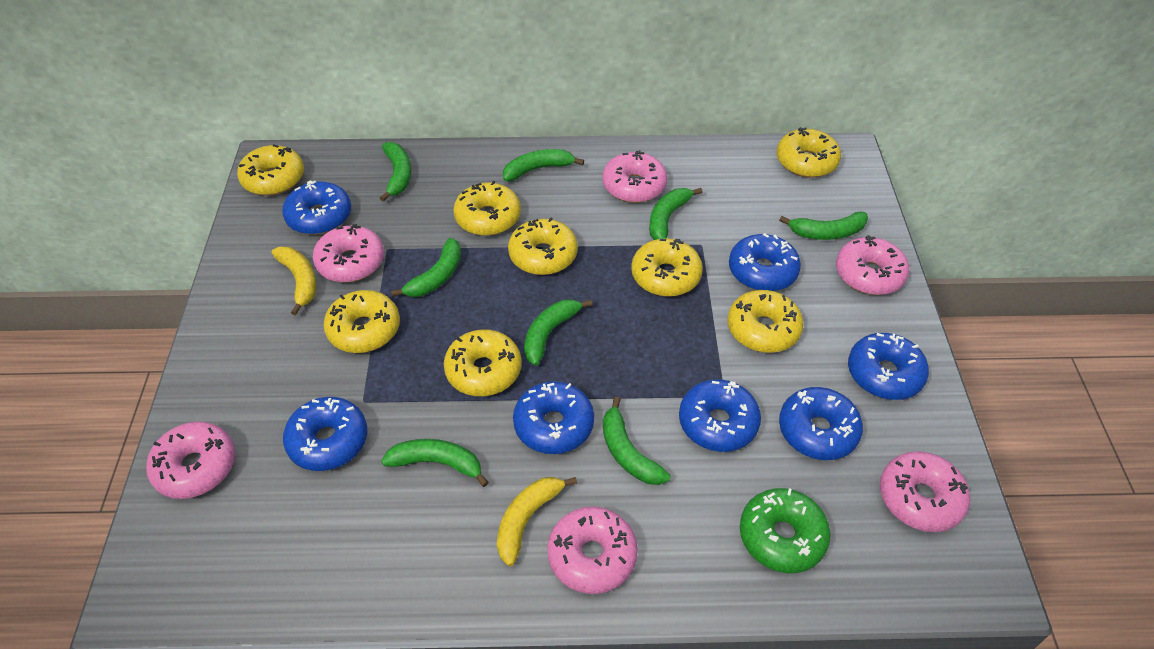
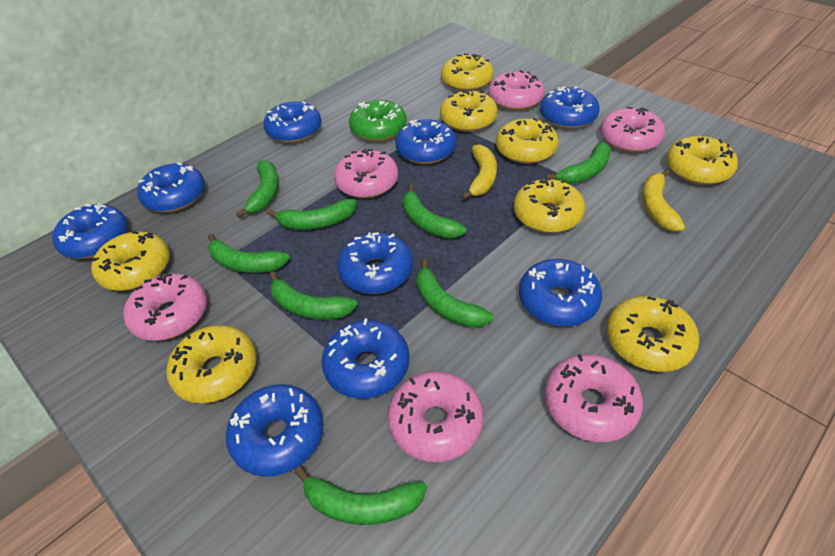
blue donut: [282,180,351,235] [283,397,368,471] [513,381,594,454] [679,379,761,452] [729,233,801,291] [779,387,863,460] [848,333,929,400] = 7 -> [52,203,128,259] [137,163,205,212] [226,384,323,477] [263,101,322,143] [321,318,409,399] [337,232,413,294] [395,119,456,164] [519,259,602,326] [540,86,600,129] = 9

